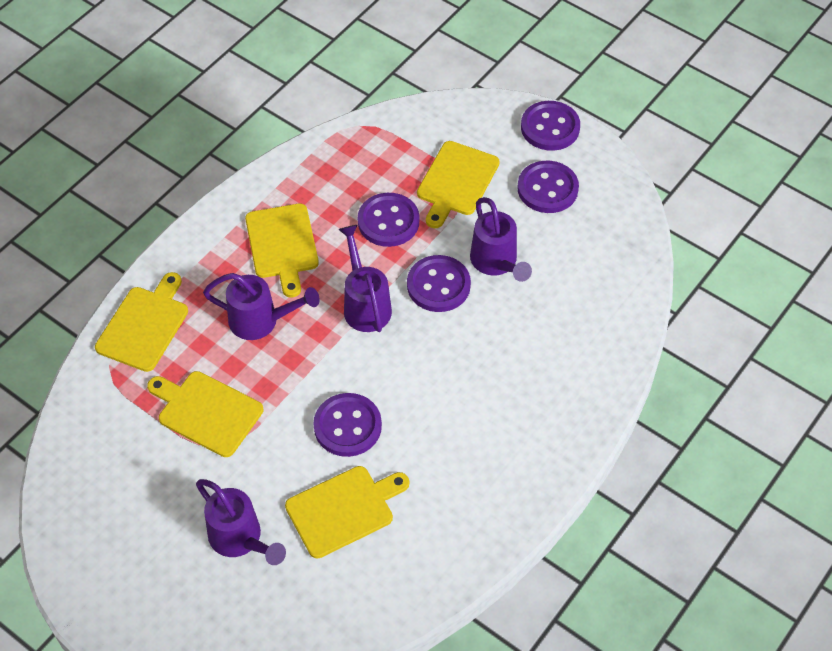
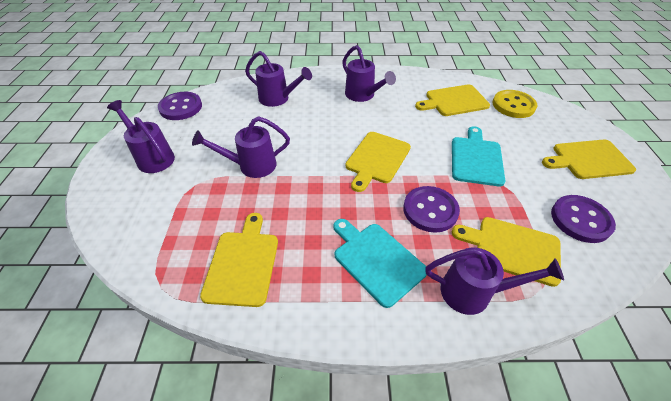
purple button: [313,393,382,457] [358,193,419,247] [407,255,471,312] [517,161,579,213] [521,101,580,151] = 5 -> [158,92,202,120] [403,186,460,233] [551,195,616,243] = 3
purple watering can: [196,479,286,565] [203,273,320,340] [338,225,392,332] [470,197,532,282] = 4 -> [107,100,175,173] [192,116,290,178] [245,51,312,107] [342,45,396,102] [425,248,564,315] = 5
turquoise cutting board: none = 0 -> [333,219,427,308] [452,126,505,187] = 2
yellow button: none = 0 -> [493,90,537,118] = 1

